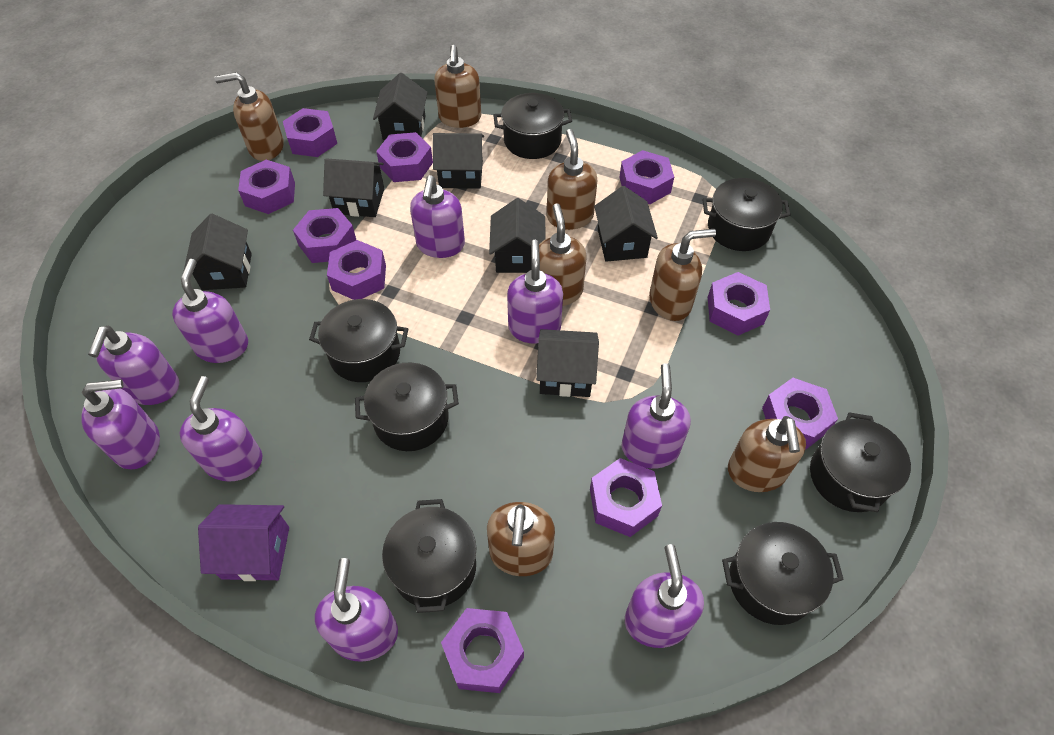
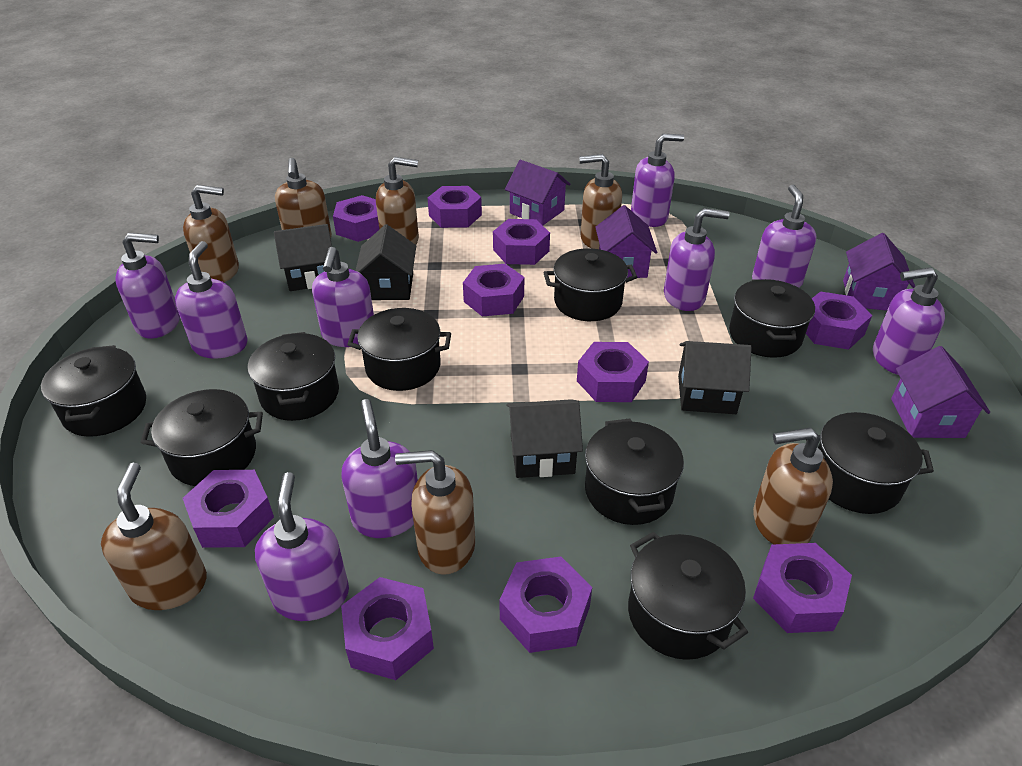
black house: [183,214,252,290] [323,158,384,217] [373,73,428,140] [433,133,484,189] [489,198,545,273] [536,329,599,397] [594,186,658,262] = 7 -> [274,224,332,291] [355,224,416,300] [506,399,583,478] [678,341,752,414] = 4
black pot: [309,299,408,382] [355,362,459,451] [382,499,476,613] [493,93,572,159] [703,178,790,251] [722,522,844,625] [810,412,911,512] = 7 -> [41,345,146,437] [140,389,263,486] [248,332,339,421] [347,308,451,391] [543,248,637,321] [585,419,684,525] [628,532,748,660] [729,279,815,358] [806,412,934,514] = 9
purple house: [198,504,289,581] = 1 -> [505,160,571,225] [595,205,657,278] [843,233,915,311] [891,346,990,438] = 4

